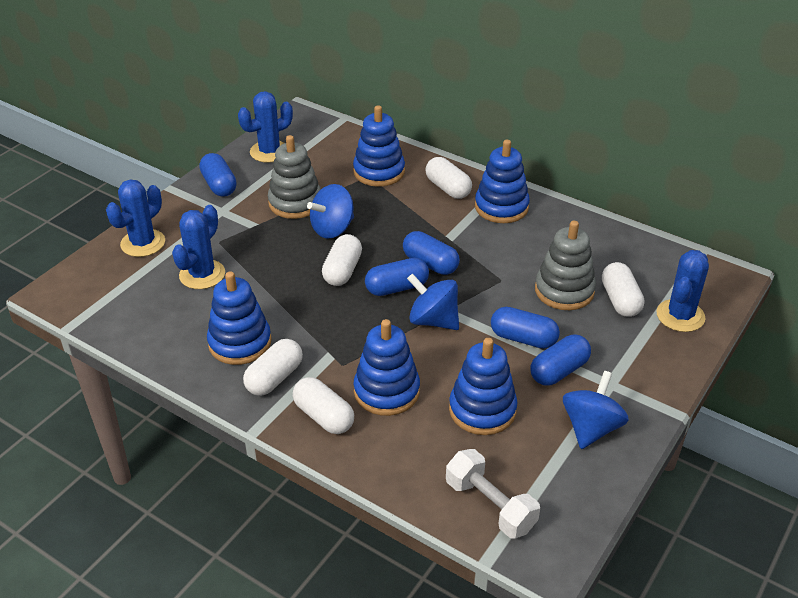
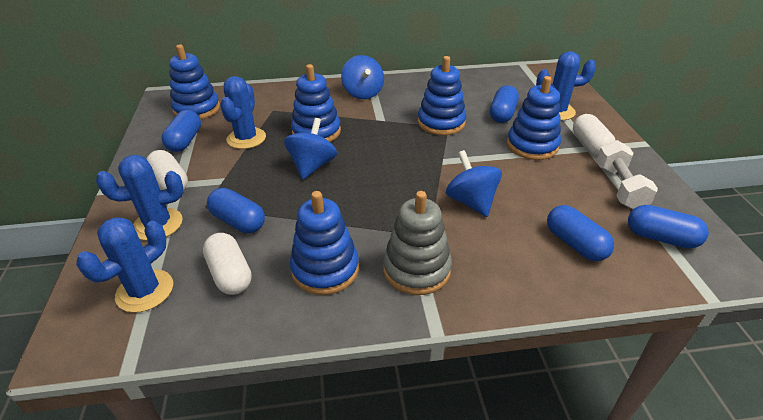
grey stacking toy: [268,135,321,219] [535,221,596,310] = 2 -> [383,191,452,295] = 1
white capsule: [243,339,303,396] [293,377,354,434] [322,234,362,286] [425,157,472,199] [602,262,644,317] = 5 -> [147,150,188,191] [203,233,252,295] [573,114,616,157] = 3

